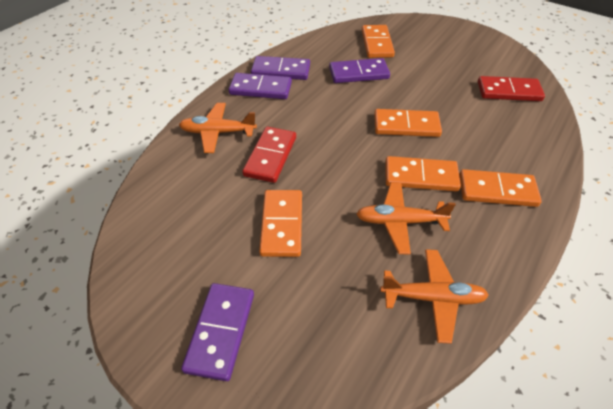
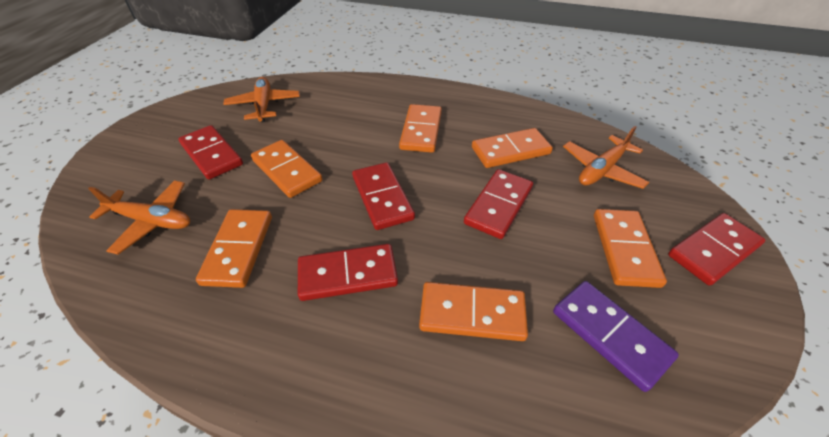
orange domino: [259,190,302,257] [362,25,395,58] [374,109,442,137] [385,156,461,192] [459,169,542,207] = 5 -> [196,209,272,288] [251,140,322,198] [399,104,442,153] [419,282,528,341] [472,128,553,168] [594,209,667,288] = 6
purple domino: [181,283,254,381] [228,73,292,99] [251,56,310,80] [329,58,390,83] = 4 -> [553,281,679,392] = 1
red domino: [242,127,296,183] [478,76,545,101] = 2 -> [178,125,243,179] [298,244,398,301] [352,162,415,230] [464,169,533,239] [668,213,765,286] = 5

